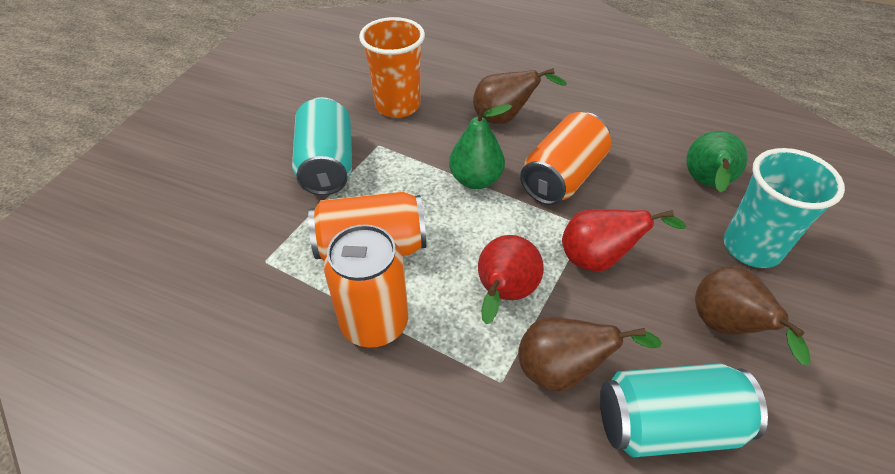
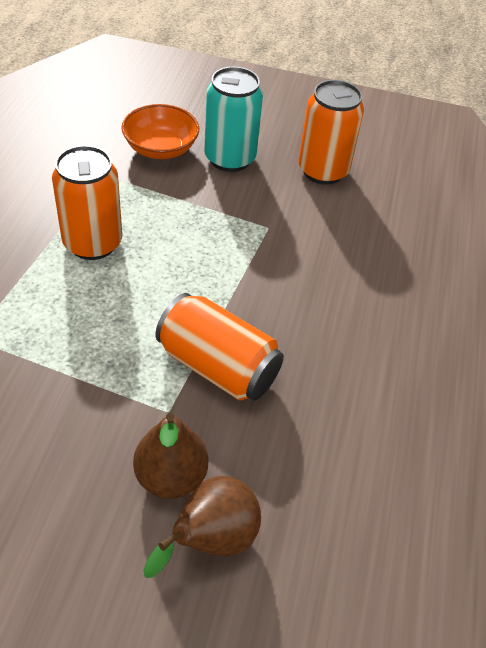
brown pear: [473,68,567,124] [518,317,662,392] [695,266,811,366] = 3 -> [133,413,208,499] [143,476,261,578] = 2
green pear: [449,104,512,189] [686,131,748,192] = 2 -> none = 0
orange bowl: none = 0 -> [121,104,199,159] = 1
orange cup: [359,17,425,118] = 1 -> none = 0
red pear: [478,235,544,324] [562,209,686,271] = 2 -> none = 0
turquoise can: [292,97,352,195] [600,363,768,457] = 2 -> [204,66,263,172] = 1
turquoise cup: [724,148,845,268] = 1 -> none = 0

